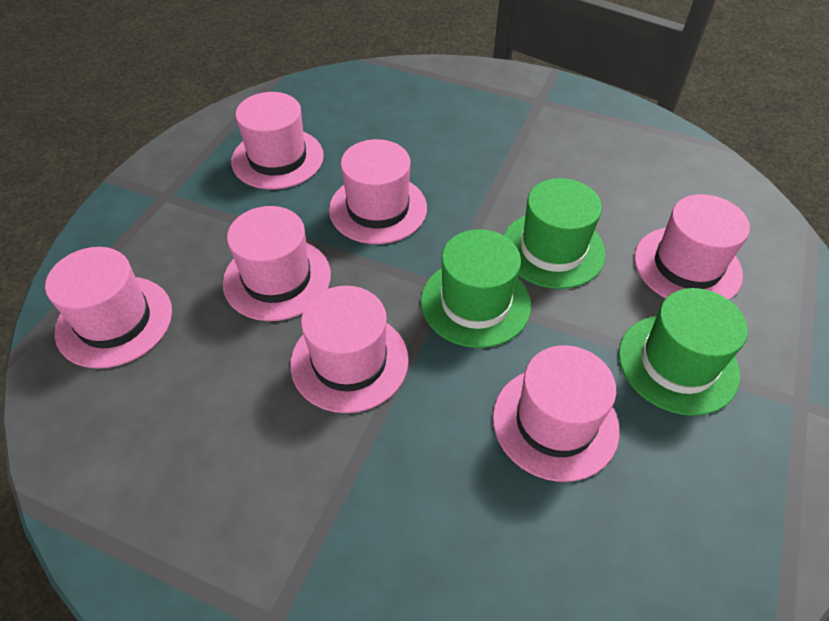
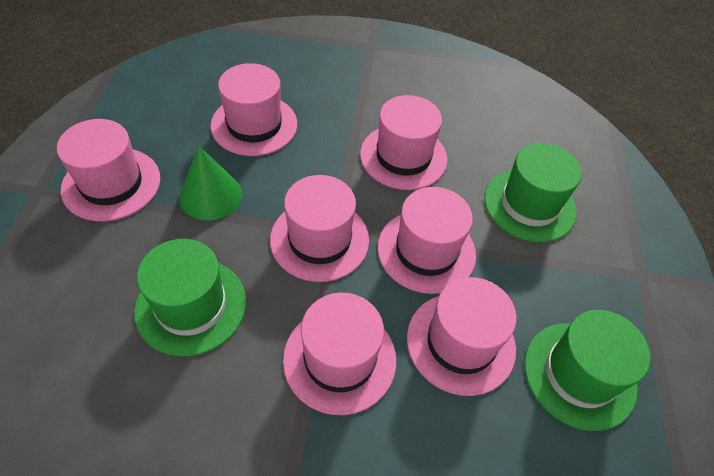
green cone: none = 0 -> [179,146,242,220] = 1

